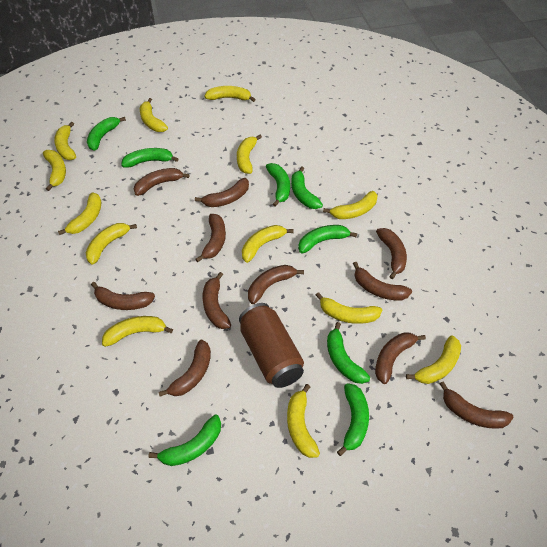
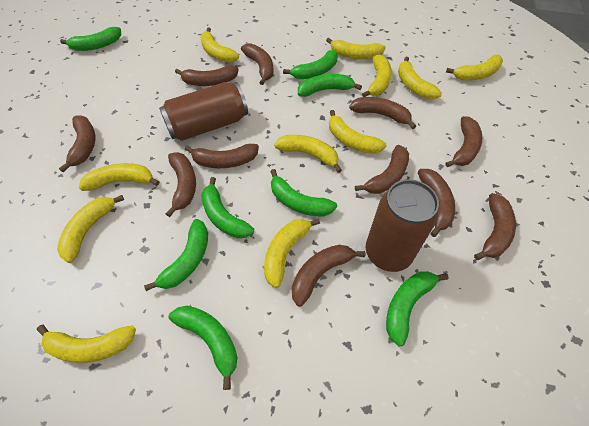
brown can: [239,303,304,388] = 1 -> [159,82,248,141] [366,179,439,272] = 2
yellow banana: [43,150,66,191] [54,122,76,160] [58,192,101,235] [86,223,137,265] [102,316,173,347] [140,98,168,132] [204,86,256,102] [237,135,262,174] [242,225,294,263] [287,384,320,458] [316,292,382,324] [323,191,377,219] [406,335,461,384] = 13 -> [37,325,136,363] [57,195,124,263] [79,163,159,191] [200,27,239,63] [264,219,320,288] [274,135,342,173] [326,38,386,59] [329,110,386,154] [362,55,392,97] [398,57,442,99] [446,55,503,80] = 11

